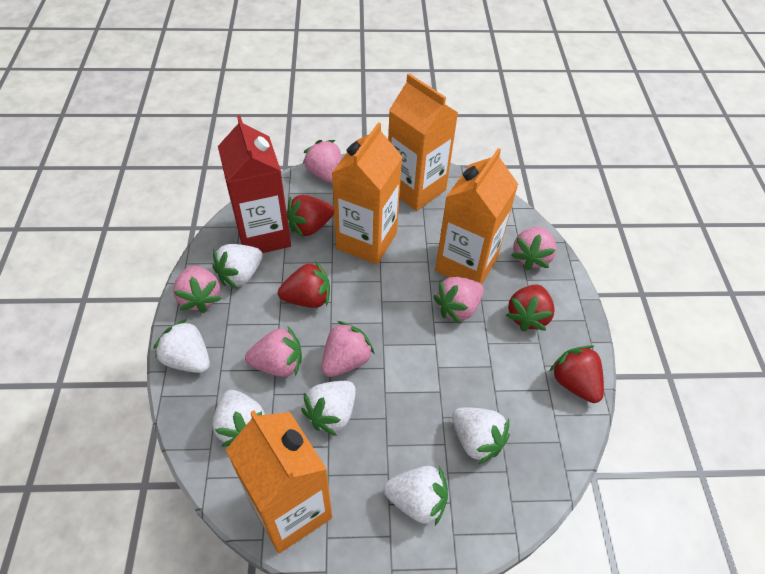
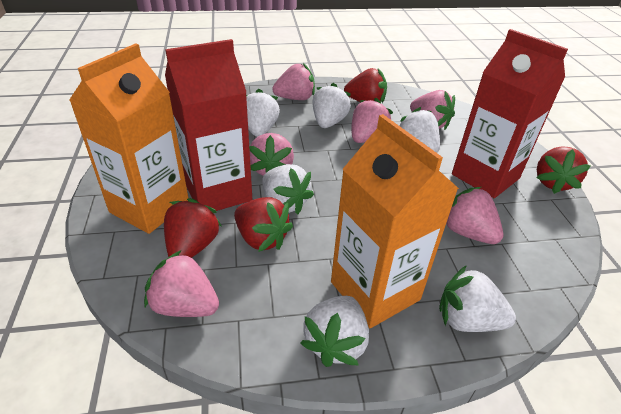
orange carton: [226,410,332,553] [332,122,402,264] [388,73,458,211] [435,148,518,285] = 4 -> [69,43,188,234] [331,114,459,328] = 2
red carton: [218,115,291,253] = 1 -> [165,39,252,211] [452,29,568,198] = 2

